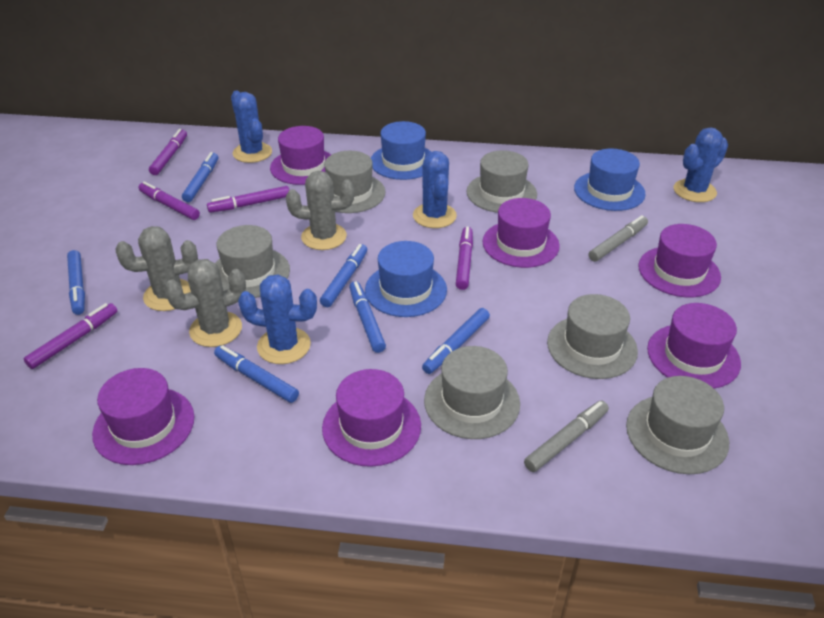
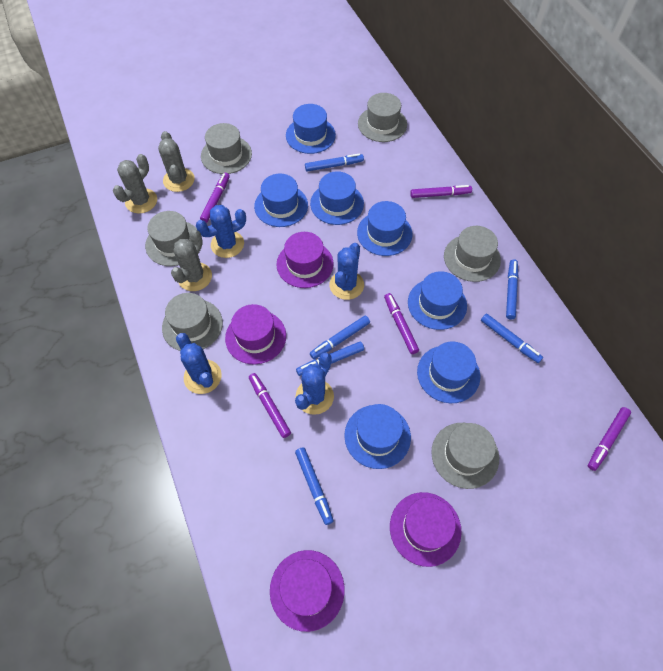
blue hat: [365,241,447,317] [371,121,431,180] [574,149,646,211] = 3 -> [254,174,308,227] [286,104,336,154] [310,171,364,225] [344,404,411,469] [357,201,413,256] [408,271,467,330] [417,341,480,403] = 7
grey marker: [524,401,609,472] [588,215,648,262] = 2 -> none = 0
purple hat: [92,368,194,465] [270,126,331,185] [322,369,421,467] [482,198,560,268] [638,224,721,297] [647,303,741,389] = 6 -> [225,304,286,364] [270,550,345,632] [276,232,334,288] [390,492,462,567] = 4

